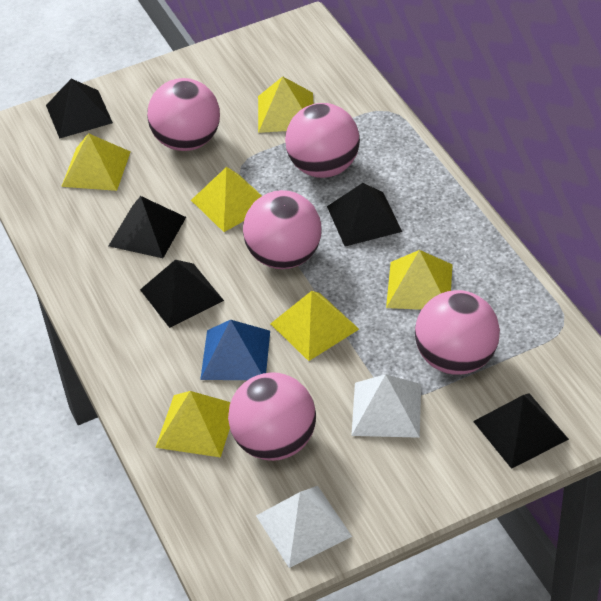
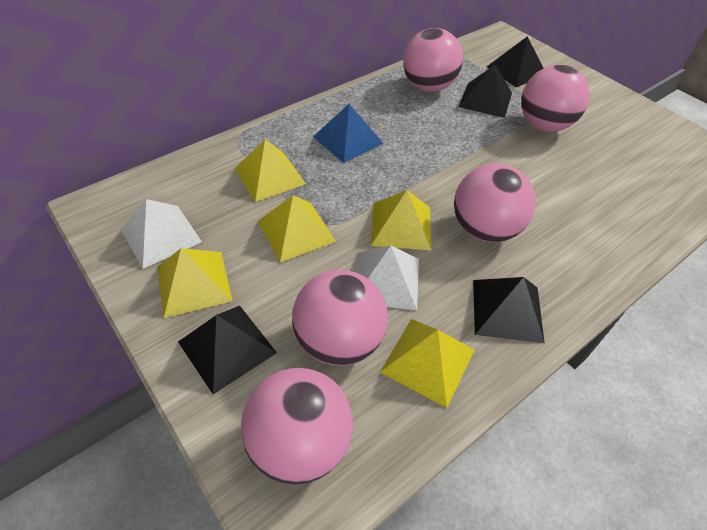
black pyramid: [46,79,113,139] [109,196,186,258] [140,259,224,328] [327,183,402,246] [473,393,569,469] = 5 -> [178,306,277,394] [459,65,512,118] [473,277,545,343] [487,37,544,87] = 4
yellow pyramid: [61,133,131,191] [155,391,231,458] [191,167,262,232] [258,76,313,133] [270,291,359,361] [386,250,453,310] = 6 -> [157,248,232,318] [234,140,306,202] [257,195,336,262] [371,190,431,250] [380,319,475,408] = 5

